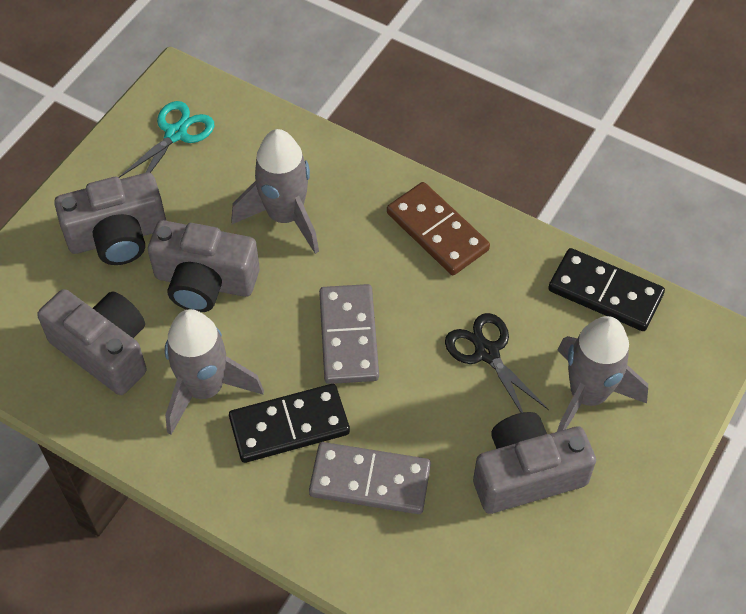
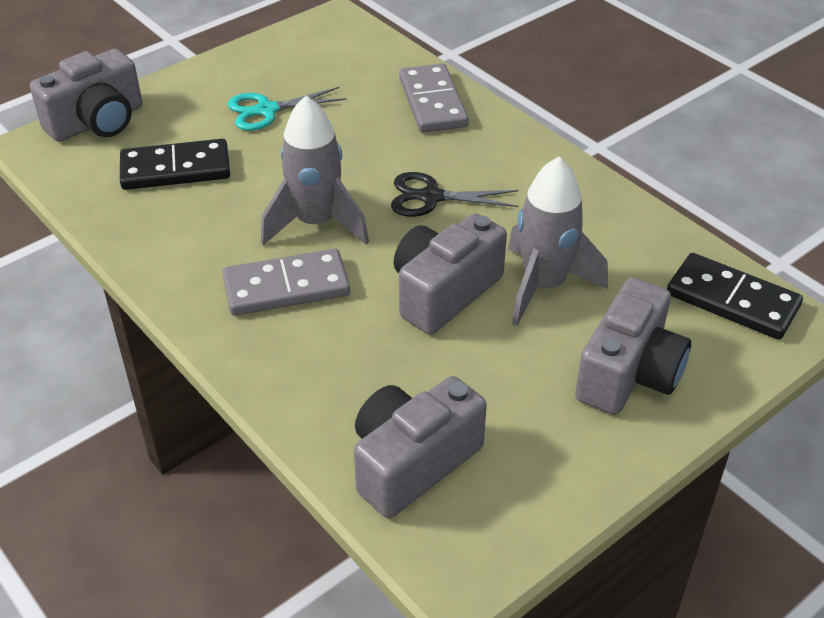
brown domino: [387,182,490,275] = 1 -> none = 0
grey rocket: [165,309,264,435] [231,129,319,254] [557,316,648,432] = 3 -> [261,96,369,245] [508,157,608,326] = 2

